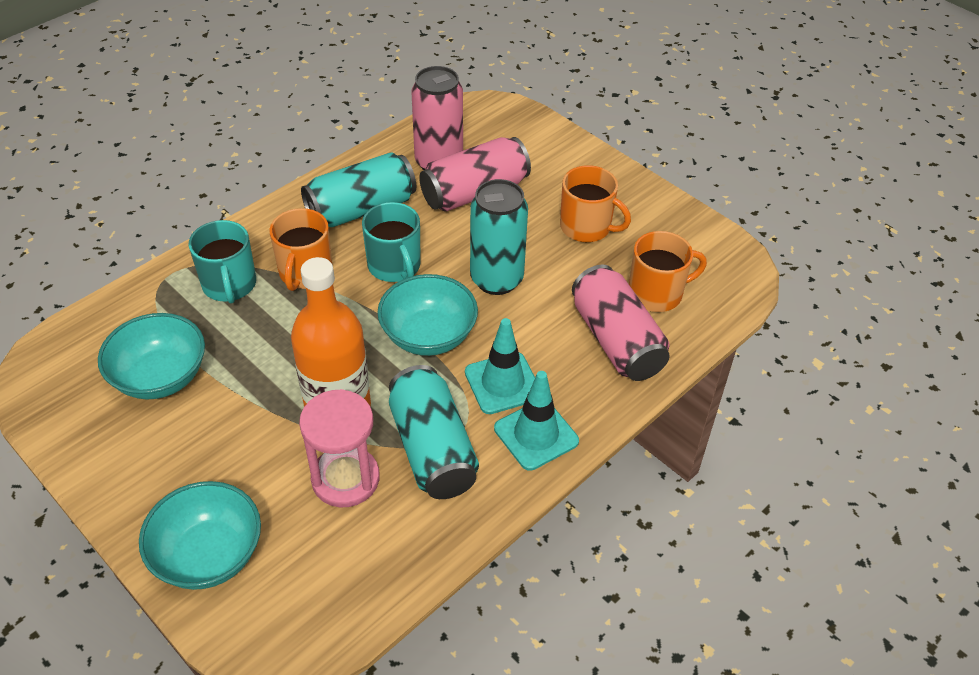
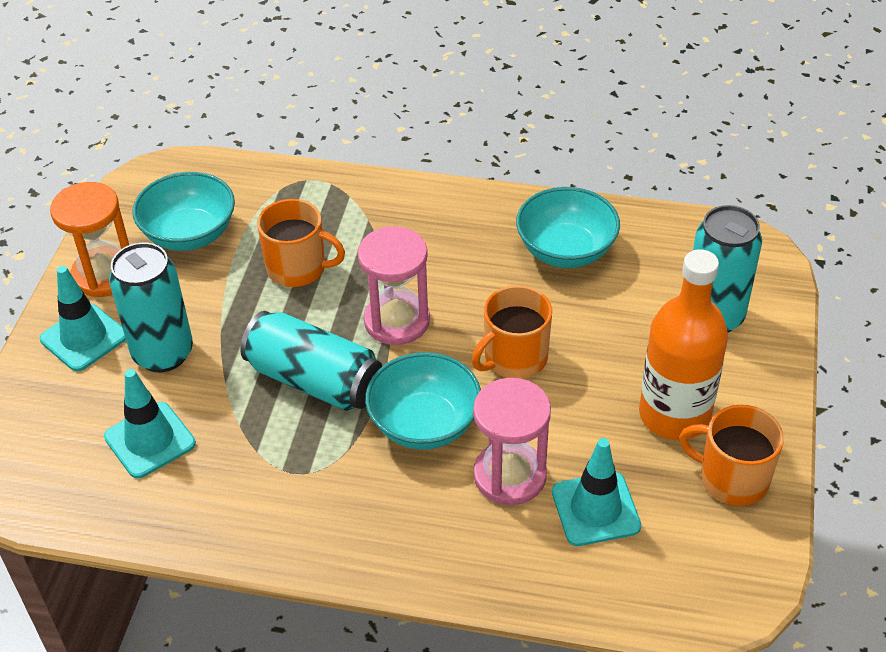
orange hourglass: none = 0 -> [50,182,129,297] = 1
pink can: [411,66,463,170] [419,137,531,212] [572,265,670,381] = 3 -> none = 0
pink hourglass: [299,389,380,507] = 1 -> [358,226,430,345] [473,378,551,505] = 2
turquoise mug: [189,220,256,304] [362,202,421,282] = 2 -> none = 0
turquoise traffic cone: [465,318,535,414] [494,371,579,471] = 2 -> [40,266,126,371] [104,369,196,478] [552,438,641,546] = 3

